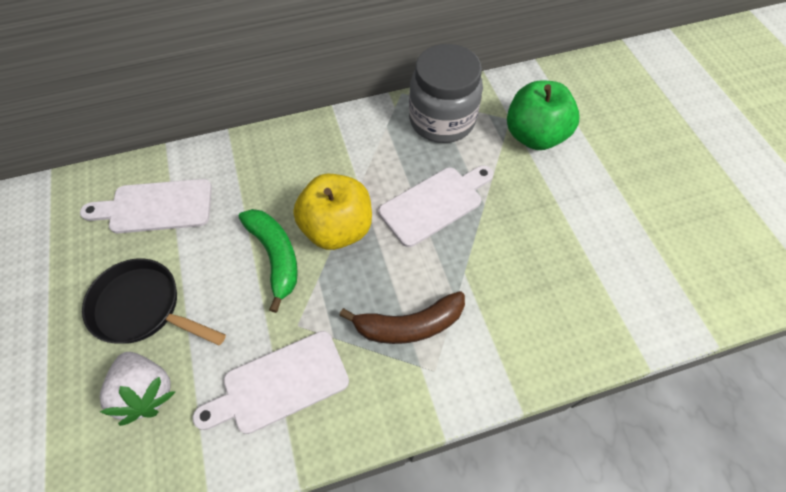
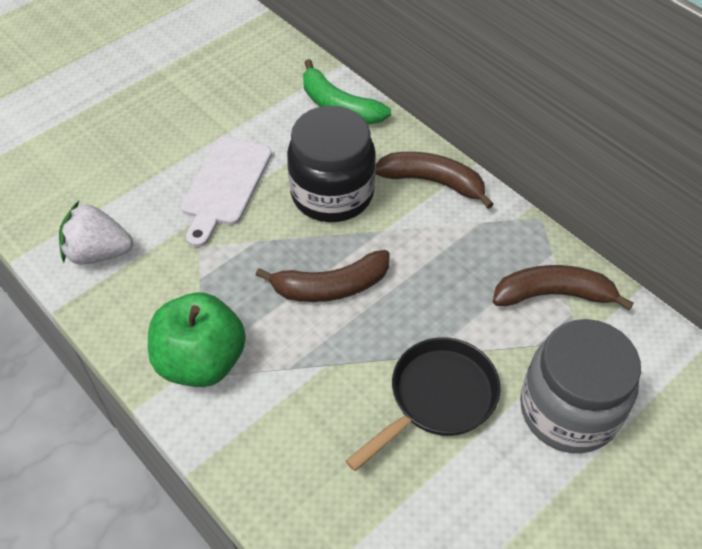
black jar: none = 0 -> [287,106,376,222] = 1
brown banana: [339,291,465,344] = 1 -> [256,250,390,302] [375,152,494,209] [493,265,634,310] = 3
white cutting board: [80,179,212,233] [193,331,349,434] [379,165,494,247] = 3 -> [181,137,272,247] = 1
yellow apple: [293,174,372,250] = 1 -> none = 0

